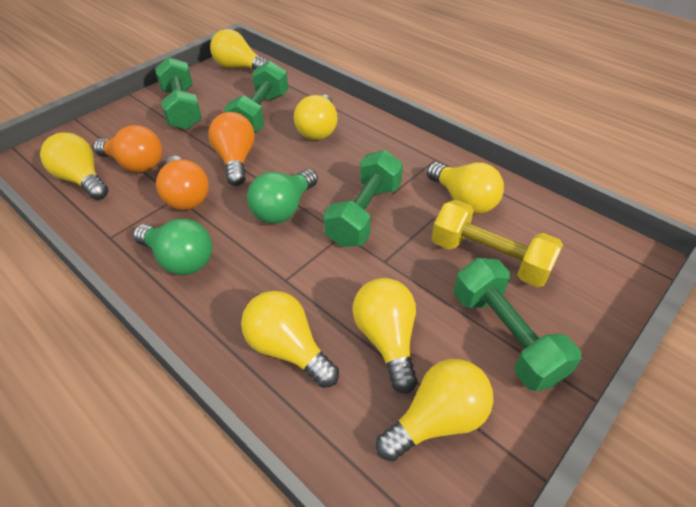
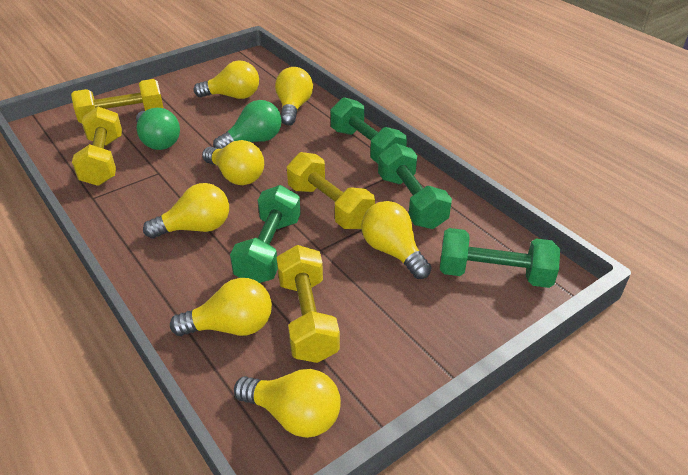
orange light bulb: [93,125,162,172] [156,156,209,210] [208,112,255,186] = 3 -> none = 0
yellow dumbbell: [432,200,563,287] = 1 -> [71,79,164,123] [72,107,122,186] [277,245,340,363] [287,152,375,229] = 4

